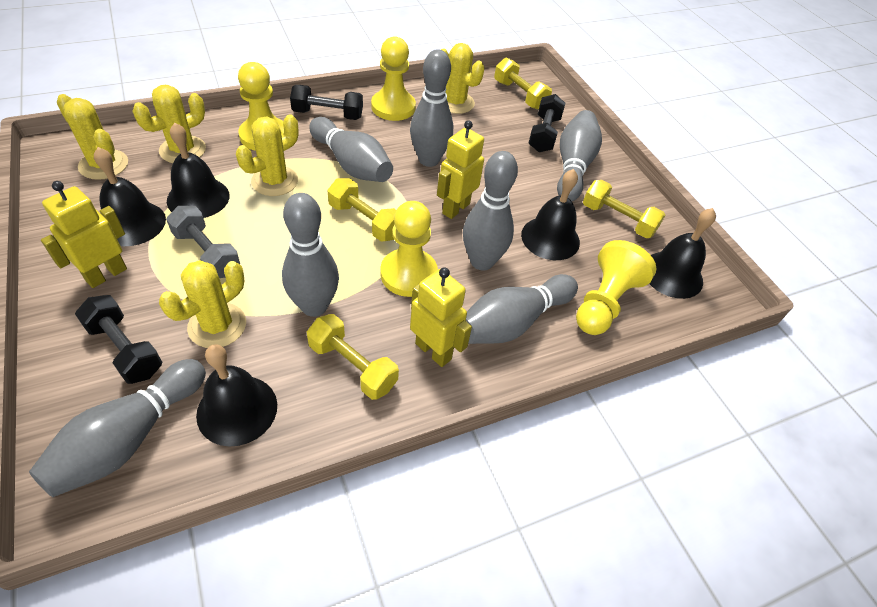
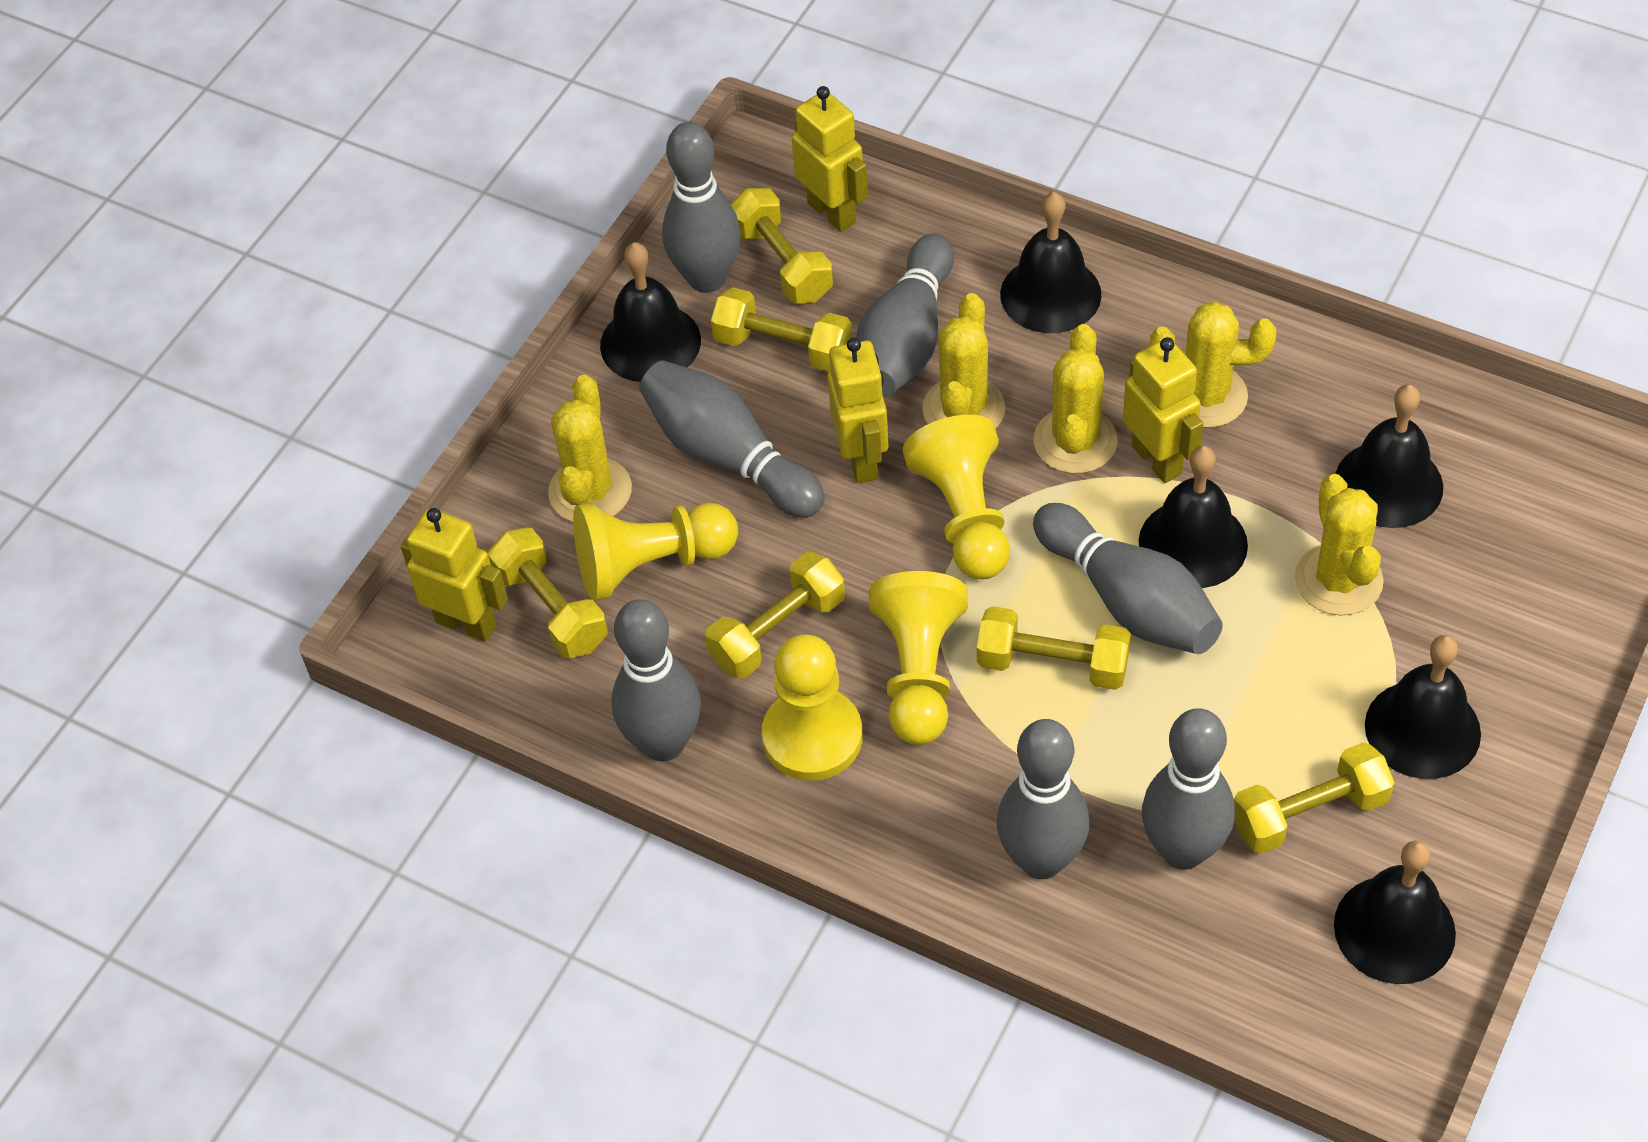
black bell: [94,147,166,246] [167,123,230,218] [196,344,277,447] [521,169,580,260] [649,208,716,299] = 5 -> [600,242,701,382] [1000,192,1101,333] [1139,446,1248,588] [1334,841,1456,984] [1335,384,1443,528] [1365,635,1481,779] = 6
black dumbbell: [75,295,162,384] [290,85,363,120] [528,94,566,152] = 3 -> none = 0
grey dumbbell: [166,206,240,278] = 1 -> none = 0
yellow dumbbell: [307,314,399,400] [327,178,396,242] [494,57,552,110] [583,180,665,238] = 4 -> [488,528,608,658] [705,552,845,678] [711,287,852,372] [731,188,833,303] [977,606,1131,690] [1234,742,1395,854] = 6
yellow robot: [41,181,127,288] [410,267,472,367] [437,120,484,219] = 3 -> [401,508,508,642] [792,86,868,232] [827,338,889,483] [1123,337,1203,483] = 4

